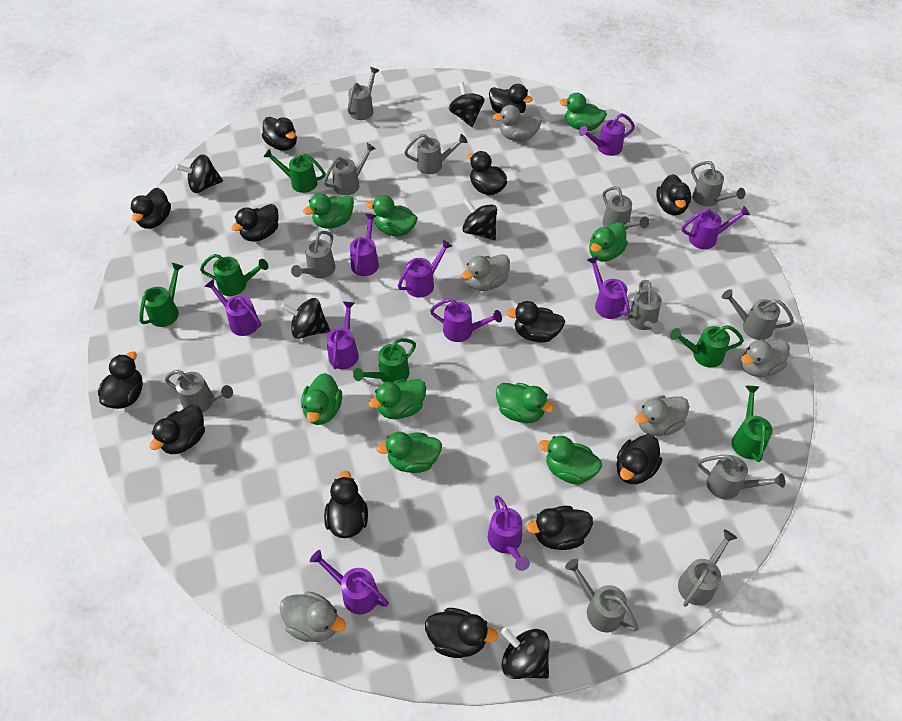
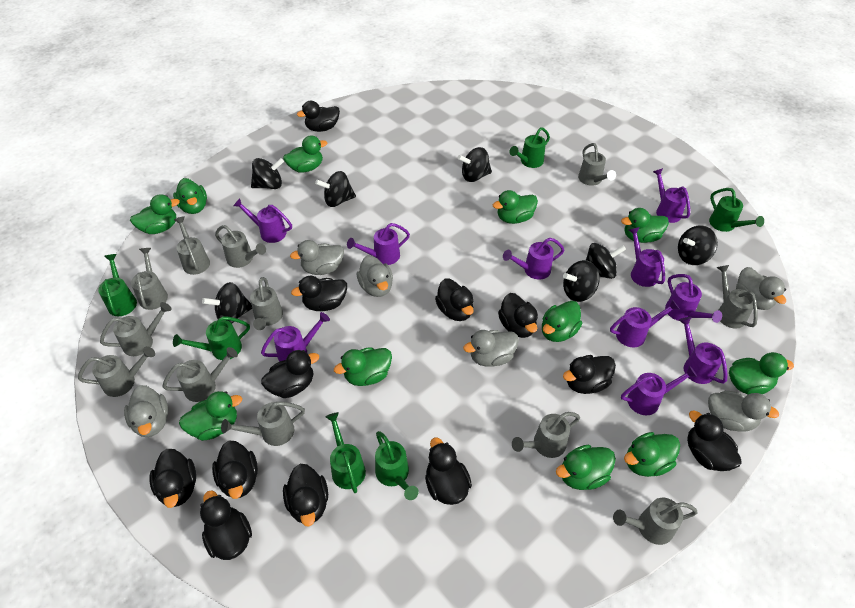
black duck: [98,352,143,409] [131,188,171,229] [150,405,205,454] [231,204,279,242] [262,117,297,151] [324,471,368,538] [425,608,498,658] [467,151,507,195] [489,84,533,113] [506,301,565,343] [526,506,593,550] [616,434,662,484] [656,174,691,215] = 13 -> [150,449,196,508] [200,490,252,560] [212,441,258,499] [261,350,319,398] [283,464,328,526] [291,276,347,311] [297,101,340,132] [425,438,472,505] [435,278,474,321] [498,293,538,338] [563,355,616,394] [687,410,742,471] = 12
black spinning top: [176,154,223,193] [281,298,330,339] [449,82,485,127] [462,198,497,240] [501,627,550,679] = 5 -> [202,282,252,324] [251,158,284,189] [315,171,356,207] [458,147,492,182] [563,260,600,302] [586,243,626,279] [678,225,718,265] = 7
green duck: [301,373,342,425] [303,194,354,229] [366,195,417,236] [368,379,426,419] [376,432,442,473] [496,383,554,423] [538,436,602,485] [559,93,607,131] [589,222,628,262] = 9 -> [130,194,180,234] [173,178,207,214] [179,391,242,441] [283,135,327,173] [334,347,392,386] [493,190,538,224] [542,301,582,342] [556,445,616,490] [621,208,669,243] [624,432,680,477] [729,352,794,394] = 11
grey duck: [279,592,346,642] [462,254,510,291] [493,105,542,141] [635,395,689,436] [741,339,790,377] = 5 -> [124,385,168,437] [290,240,344,275] [357,255,393,297] [463,330,519,367] [708,391,779,432] [736,267,786,310] = 6

